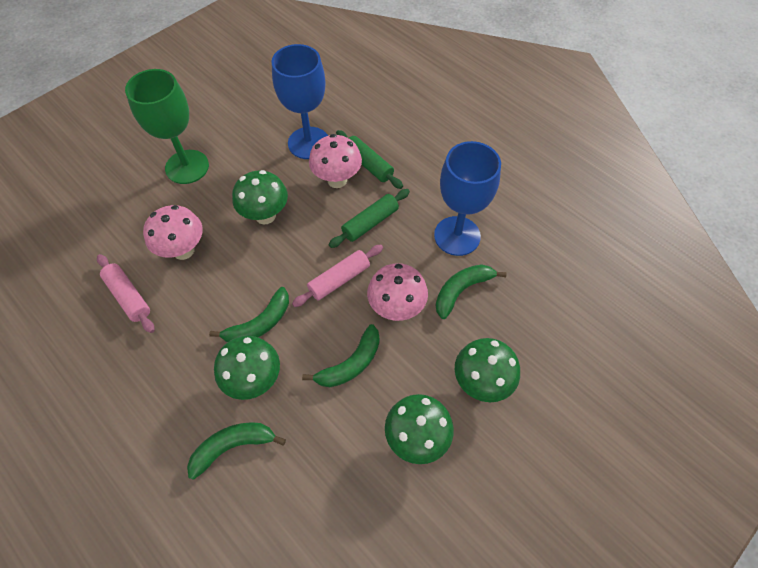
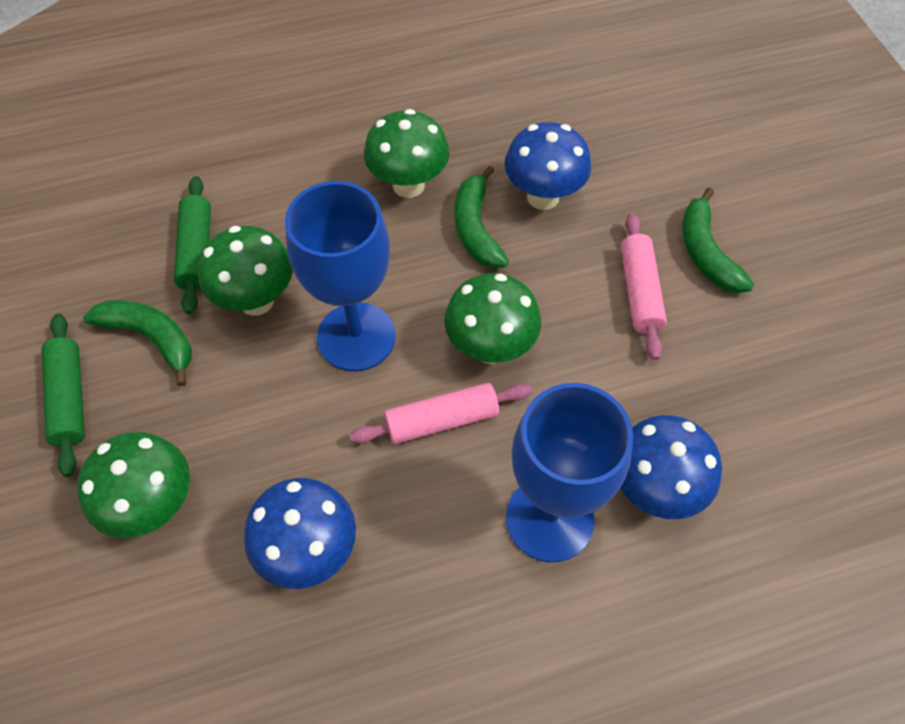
blue mushroom: none = 0 -> [244,478,356,589] [504,122,591,210] [620,415,722,519] = 3
green banana: [187,422,286,480] [209,287,289,343] [302,324,380,387] [436,264,506,319] = 4 -> [83,300,192,387] [455,166,509,268] [682,188,754,293] = 3
green goblet: [125,69,209,184] = 1 -> none = 0
pink mushroom: [143,205,203,260] [309,134,362,188] [367,263,428,321] = 3 -> none = 0

